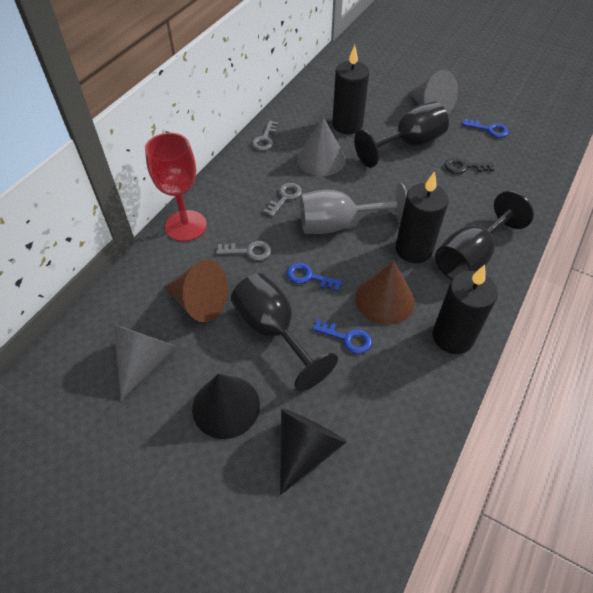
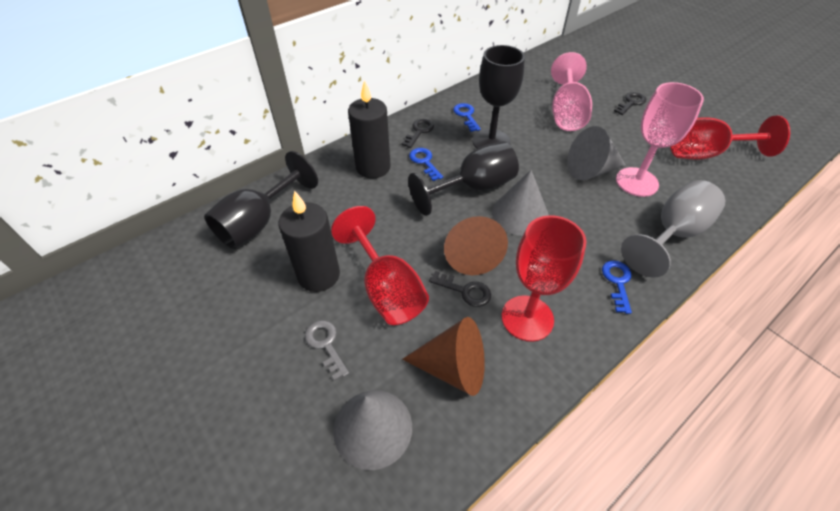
black candle: [332,45,369,134] [396,171,449,263] [433,265,498,354] = 3 -> [278,190,340,292] [348,80,391,179] = 2
black cone: [192,374,260,439] [280,408,347,495] = 2 -> none = 0
black key: [445,158,494,174] = 1 -> [401,119,434,148] [429,271,491,307] [614,92,646,115] = 3
grey key: [216,241,271,261] [252,120,278,151] [263,183,302,217] = 3 -> [305,320,349,381] = 1
pink goblet: none = 0 -> [551,52,592,131] [616,82,704,197] = 2
red goblet: [145,133,207,242] = 1 -> [331,206,429,325] [501,215,586,342] [670,116,790,160] = 3

